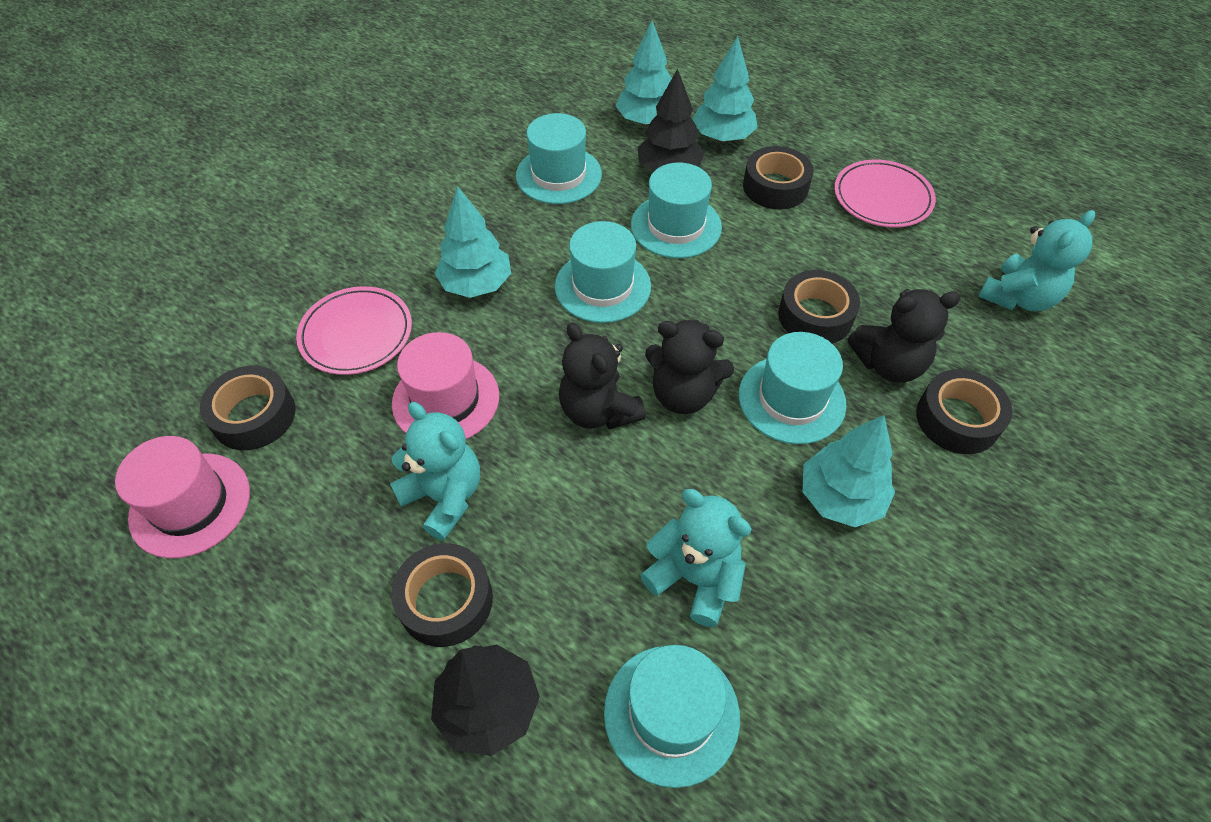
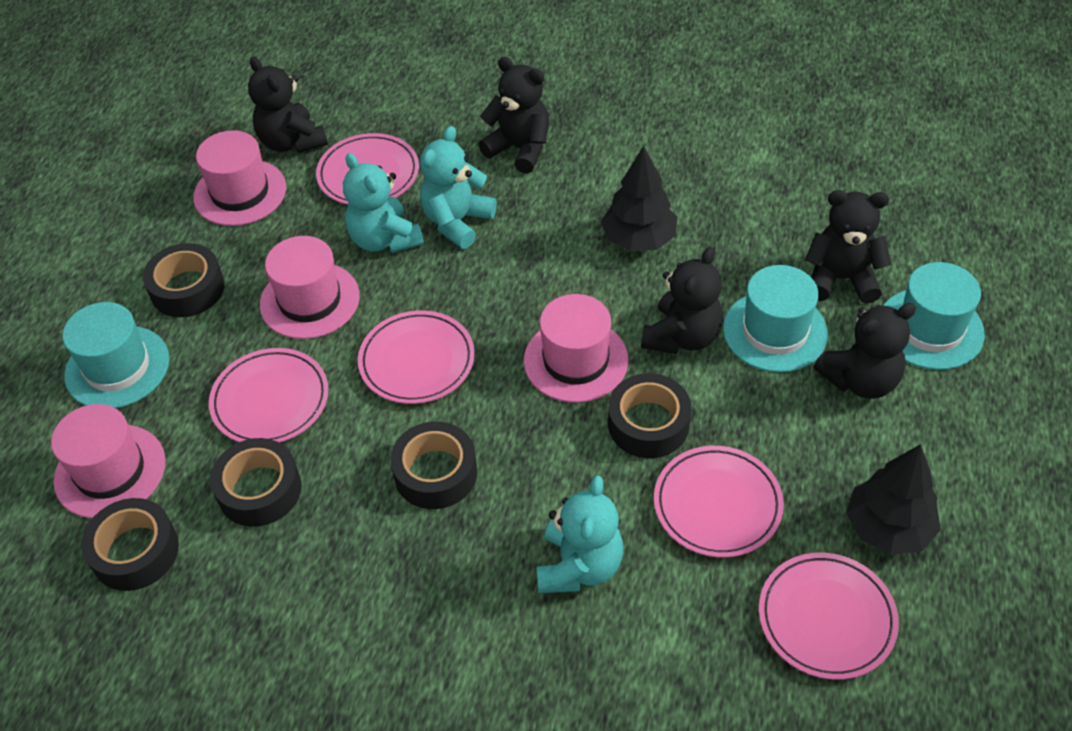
black teddy bear: [559,323,646,430] [645,319,734,414] [848,289,961,382] = 3 -> [248,57,328,153] [478,57,549,174] [641,247,723,354] [805,190,892,304] [814,303,916,399] = 5
pink hat: [115,436,250,558] [392,332,499,439] = 2 -> [51,404,166,518] [193,130,286,226] [260,236,360,339] [524,294,628,403] = 4
pink plate: [296,286,412,375] [834,159,936,228] = 2 -> [209,348,329,443] [316,133,419,205] [358,310,475,404] [654,446,784,558] [759,552,899,680] = 5
turquoise hat: [516,113,602,204] [555,221,651,323] [604,645,740,788] [631,163,722,258] [739,332,846,444] = 5 -> [62,302,169,408] [723,265,828,372] [883,262,985,370] = 3
turquoise tree: [435,186,511,298] [615,20,672,126] [693,36,758,142] [802,415,895,527] = 4 -> none = 0

